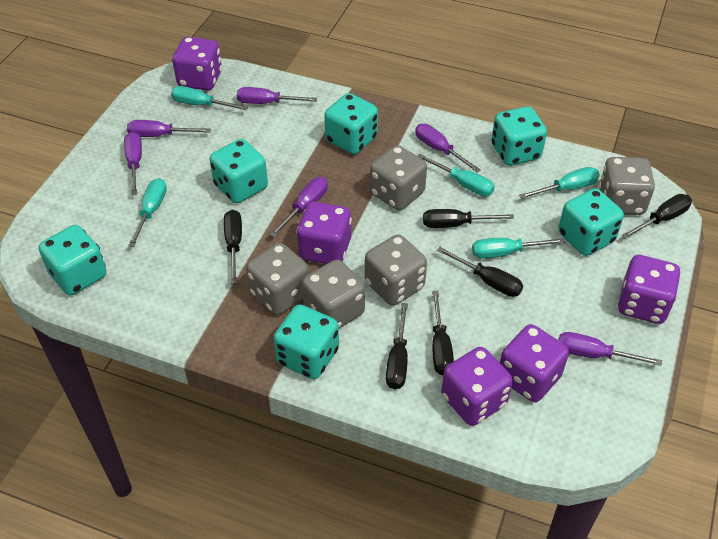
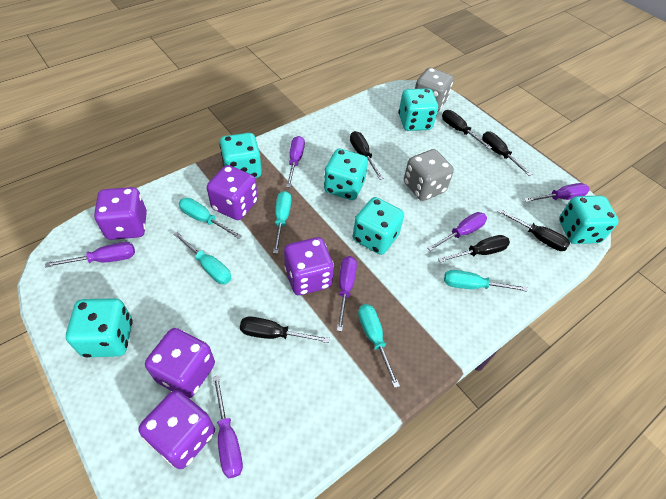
grey dice: [246,243,309,315] [302,259,365,329] [365,234,427,306] [370,145,427,210] [599,157,655,215] = 5 -> [404,149,454,201] [415,68,453,111] = 2

